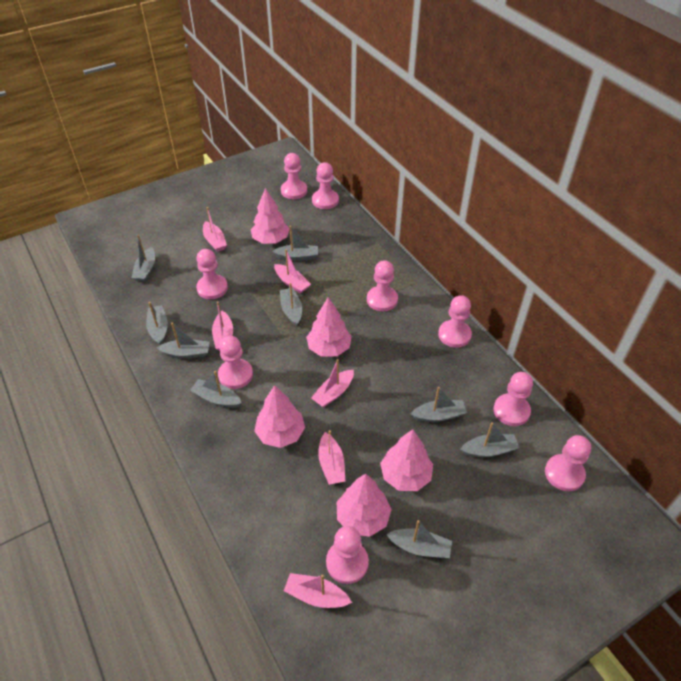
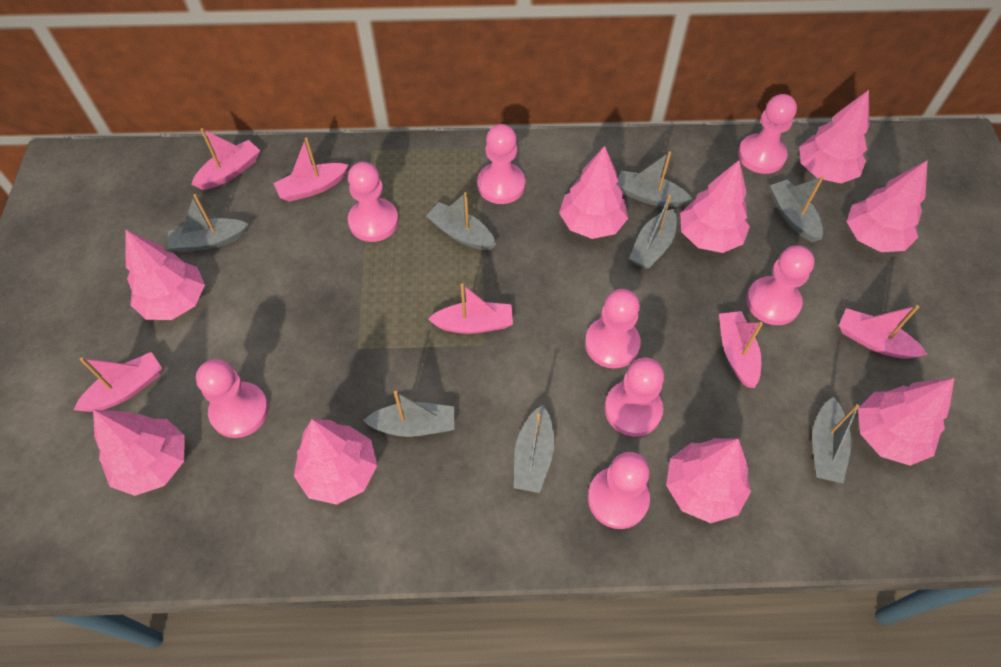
grey boat: [132,235,155,282] [146,302,168,345] [157,323,209,359] [190,371,242,408] [273,226,318,261] [280,283,302,326] [386,520,452,558] [411,387,467,422] [460,422,519,457] = 9 -> [168,194,248,252] [363,391,454,437] [426,192,496,250] [514,405,554,493] [617,151,692,207] [629,195,677,269] [770,176,824,242] [812,397,860,484] = 8
pink pawn: [196,249,228,299] [218,336,253,389] [281,153,307,199] [312,162,339,209] [326,526,369,584] [367,260,398,311] [438,295,472,348] [494,372,533,426] [545,435,591,491] = 9 -> [196,359,269,438] [348,162,399,242] [477,124,526,204] [585,289,641,368] [588,452,650,529] [604,358,664,436] [738,94,797,174] [746,246,815,325] = 8
pink tree: [251,188,290,244] [254,385,305,448] [306,297,352,357] [337,473,392,537] [380,429,433,491] = 5 -> [93,410,185,496] [126,230,205,320] [294,419,377,505] [559,146,628,239] [666,438,751,523] [680,160,750,253] [799,90,870,183] [847,160,928,252] [858,378,954,466] = 9

